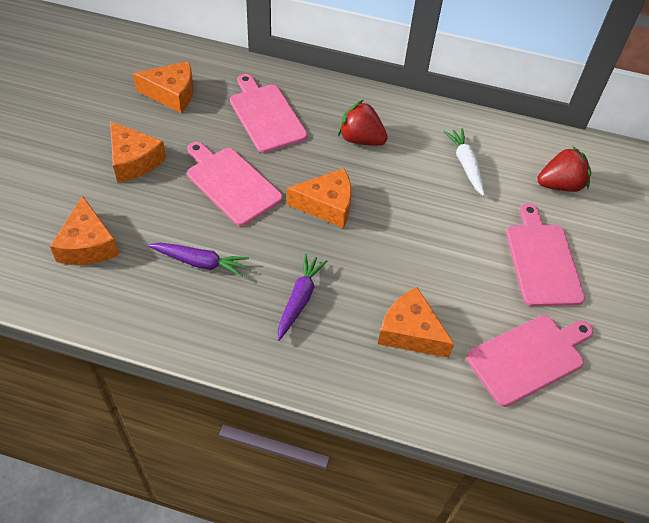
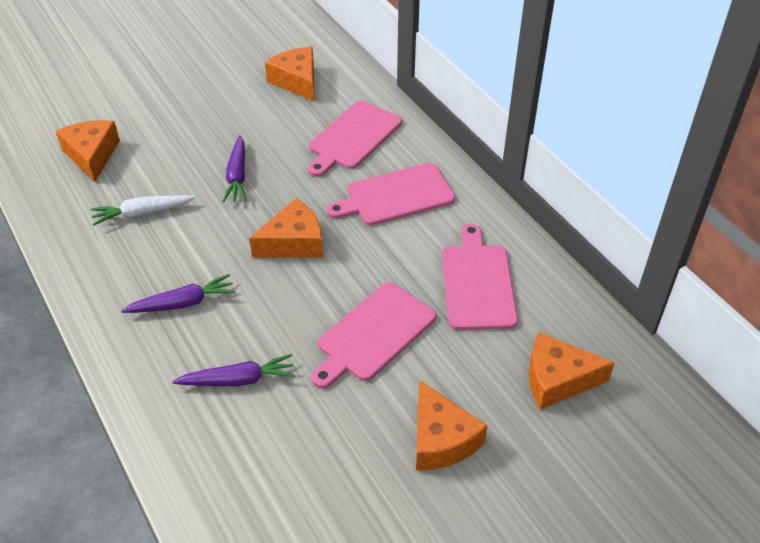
purple carrot: [148,243,249,277] [278,254,327,341] = 2 -> [121,274,236,313] [172,354,295,386] [222,135,247,202] = 3
red strawberry: [338,100,388,146] [537,146,591,192] = 2 -> none = 0

